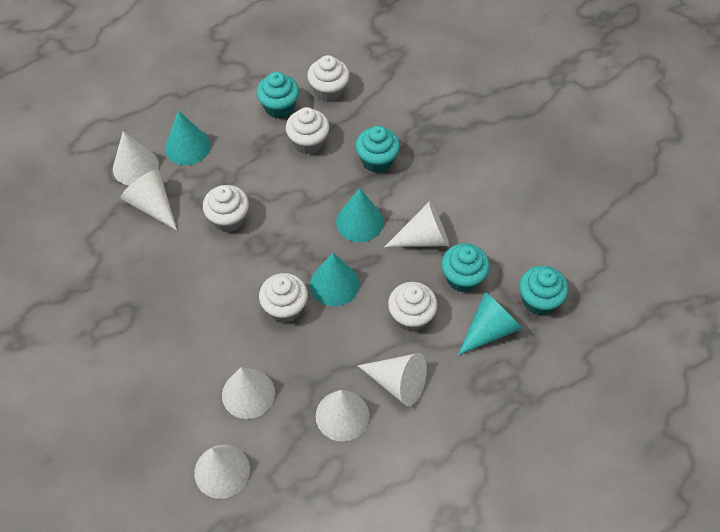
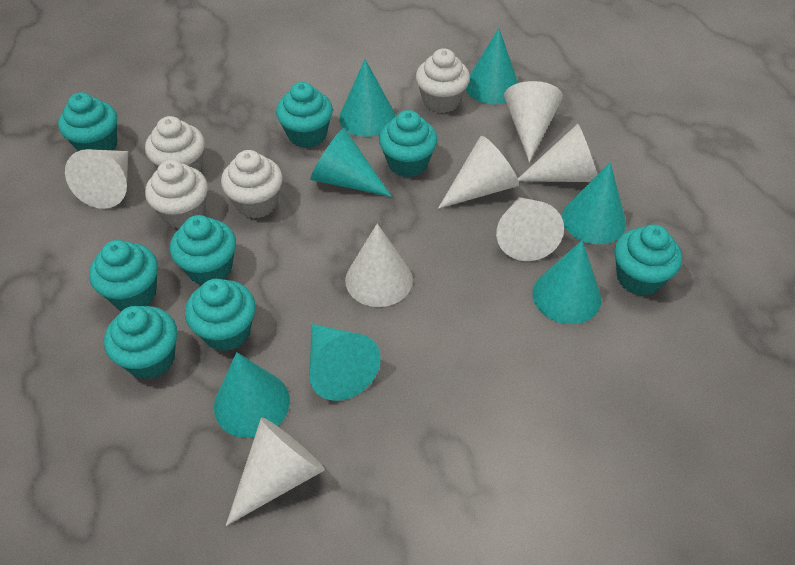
turquoise cone: [165,111,211,165] [310,253,359,306] [336,188,384,242] [458,292,522,355] = 4 -> [214,352,290,438] [309,324,381,401] [310,128,392,197] [339,59,396,137] [466,28,518,104] [532,240,602,324] [562,162,626,244] = 7
turquoise cupcake: [257,72,299,119] [355,126,400,173] [441,243,490,292] [519,266,568,315] = 4 -> [58,92,117,151] [89,240,158,310] [104,306,177,379] [170,215,236,285] [185,279,255,351] [276,82,333,148] [379,110,437,177] [614,224,682,296] = 8
white cupcake: [203,185,249,232] [259,273,308,323] [286,107,329,154] [307,55,350,102] [388,282,438,332] = 5 -> [145,116,205,172] [145,160,208,229] [221,150,283,219] [416,48,470,113] = 4

